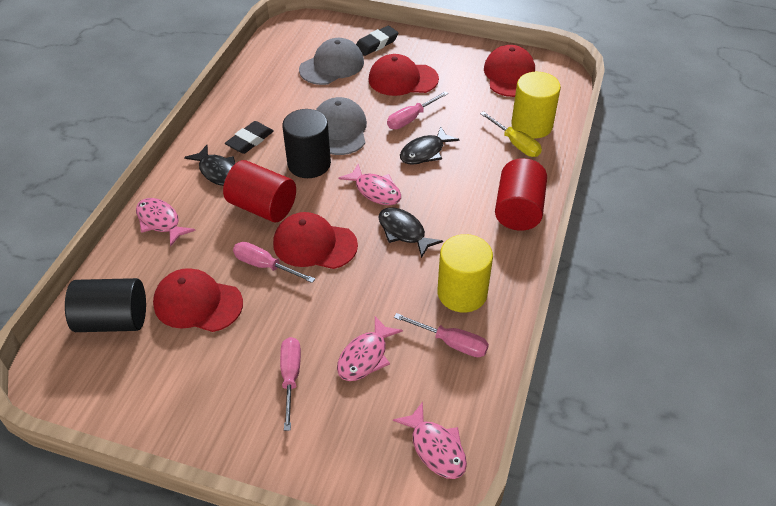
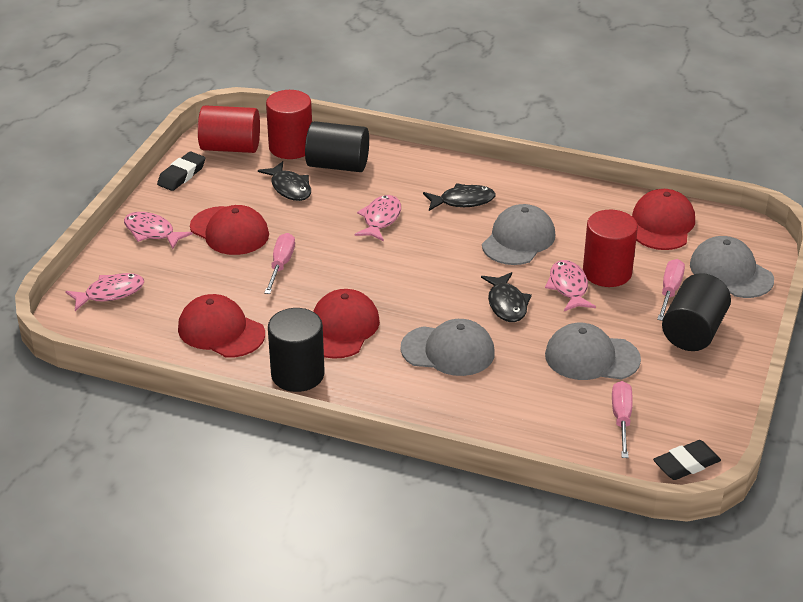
black cylinder: [65,278,146,332] [282,109,331,178] = 2 -> [268,308,325,392] [305,121,369,172] [662,273,731,351] = 3
grey cap: [299,38,364,85] [316,97,367,155] = 2 -> [401,319,495,376] [482,204,555,265] [545,323,641,380] [690,236,774,298] = 4
pink screwdriver: [233,242,315,283] [280,337,301,431] [387,91,448,129] [394,313,489,357] = 4 -> [264,233,295,294] [612,381,633,458] [657,259,685,321] = 3
red cylinder: [223,160,296,222] [495,158,547,230] = 2 -> [198,105,260,153] [266,90,312,159] [583,210,638,287] = 3
yellow cylinder: [437,234,493,312] [511,72,561,139] = 2 -> none = 0
yellow screwdriver: [480,111,542,157] = 1 -> none = 0

